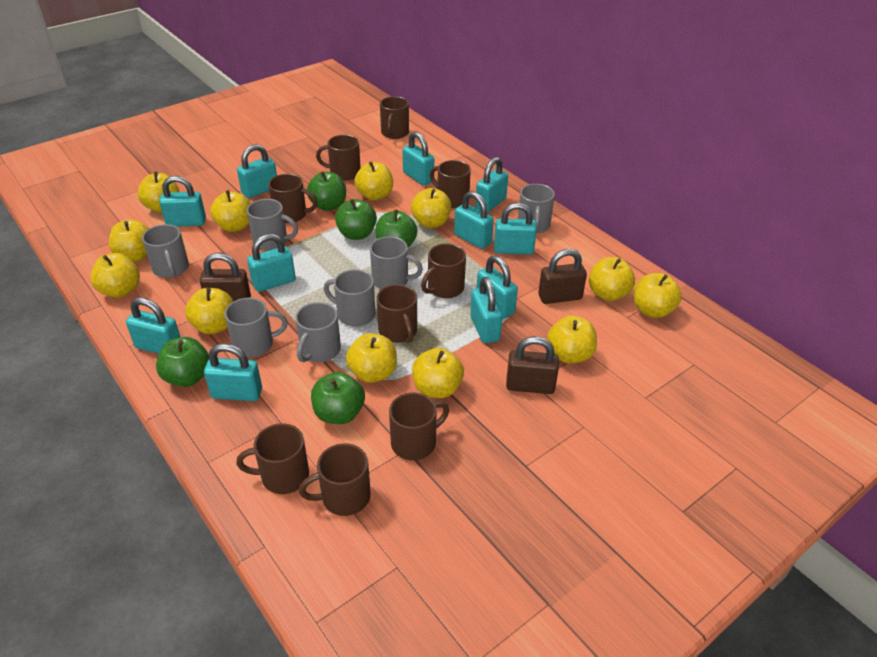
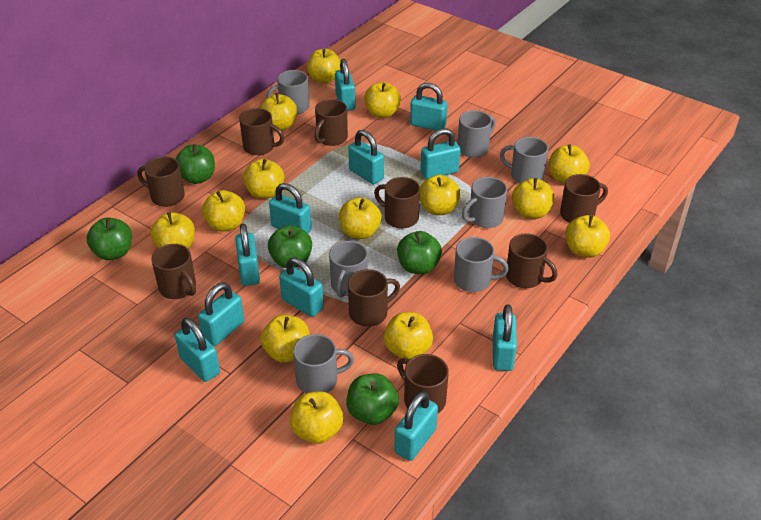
brown padlock: [200,253,251,302] [506,336,559,394] [538,249,587,304] = 3 -> none = 0
yellow apple: [90,253,140,298] [109,219,149,262] [138,172,180,212] [185,288,233,334] [210,190,251,232] [346,333,397,383] [354,161,393,200] [411,188,451,228] [412,348,464,398] [547,316,597,364] [589,257,635,301] [634,273,682,318] = 12 -> [150,212,195,249] [202,190,245,232] [243,159,284,199] [260,93,297,131] [261,315,310,363] [290,391,343,444] [307,49,341,83] [339,197,382,239] [364,82,401,118] [384,312,433,359] [420,175,460,215] [512,178,554,219] [549,144,590,184] [565,215,610,258] = 14

